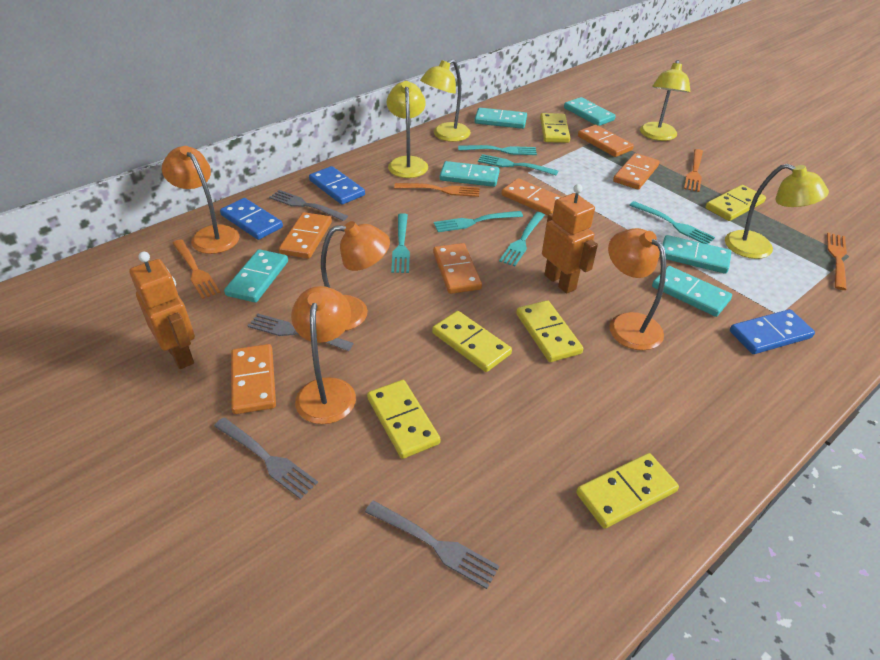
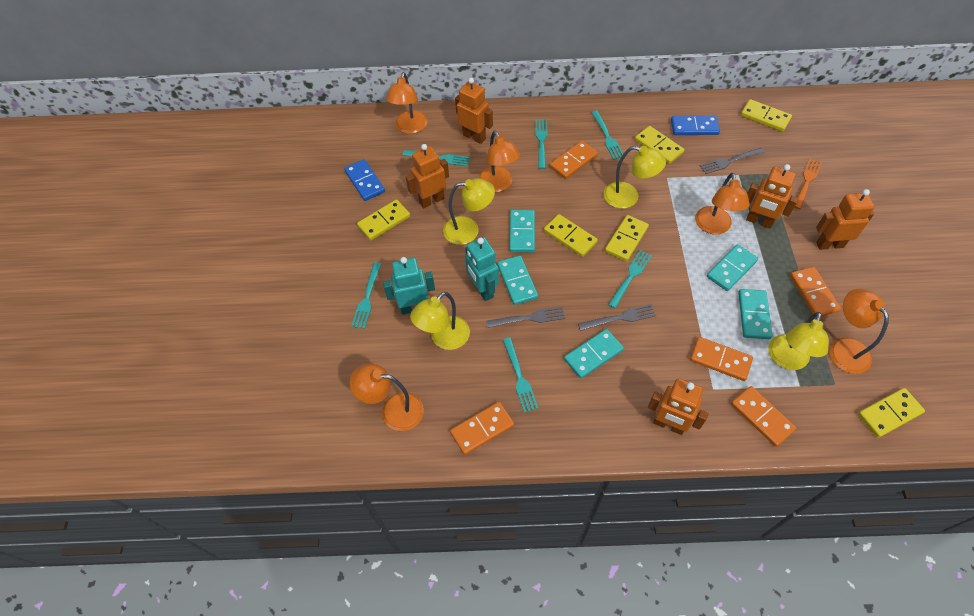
blue domino: [220,198,283,240] [309,166,365,205] [730,309,815,354] = 3 -> [344,159,385,201] [671,116,720,135] = 2
grey fork: [214,418,318,499] [248,314,354,351] [269,190,348,221] [365,501,499,589] = 4 -> [486,307,565,328] [578,304,656,331] [700,148,765,174] = 3
orange domino: [231,344,276,414] [279,212,332,259] [433,243,482,294] [502,178,562,215] [578,125,634,157] [613,153,660,190] = 6 -> [450,402,514,455] [550,141,598,179] [690,337,753,381] [731,386,796,447] [790,267,841,318] = 5
orange fork: [172,239,221,299] [394,183,480,197] [684,149,703,192] [827,233,847,290] = 4 -> [794,159,822,209] = 1
orange lamp: [162,146,240,254] [291,286,356,424] [321,221,390,331] [608,228,666,350] = 4 -> [350,364,424,431] [386,72,427,134] [478,131,520,192] [695,173,750,235] [830,289,889,374] = 5
orange robot: [129,252,195,369] [542,184,598,294] = 2 -> [406,144,449,208] [455,78,493,144] [648,378,708,435] [746,164,798,228] [816,189,875,250] = 5
turquoise domino: [224,249,288,302] [440,161,500,187] [474,108,527,129] [564,97,616,126] [652,266,732,317] [663,235,731,274] = 6 -> [497,255,538,305] [510,210,535,252] [564,329,624,379] [707,244,758,291] [738,289,772,339] = 5
turquoise robot: none = 0 -> [383,257,435,315] [465,237,499,301] = 2

